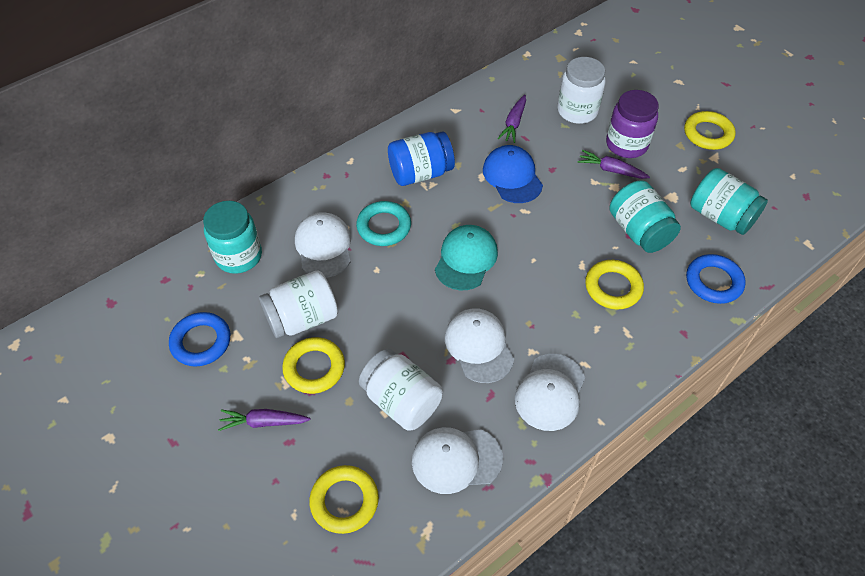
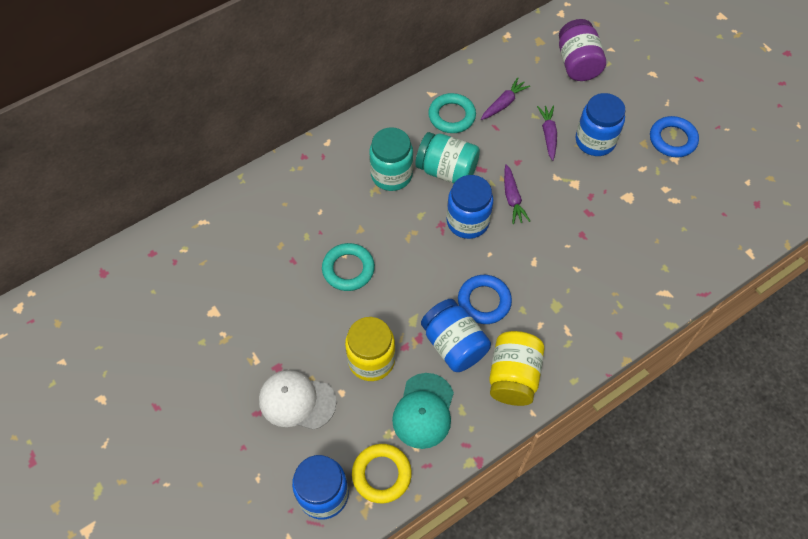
blue cap: [483,145,543,203] = 1 -> none = 0
blue jar: [388,131,455,186] = 1 -> [292,455,349,520] [421,299,491,372] [446,175,493,239] [576,93,626,156] = 4
turquoise jar: [203,201,262,274] [609,181,681,253] [690,168,768,235] = 3 -> [369,127,413,191] [415,132,480,183] = 2
turquoise ring: [356,201,411,246] = 1 -> [322,243,375,291] [428,93,476,133] = 2
white cap: [295,212,351,278] [412,427,503,494] [445,308,514,383] [515,354,585,431] = 4 -> [259,370,336,430] = 1
white jar: [259,271,338,338] [359,348,443,431] [557,57,606,124] = 3 -> none = 0
yellow jar: none = 0 -> [345,317,395,381] [489,331,544,406] = 2
yellow ring: [282,337,345,394] [309,465,379,534] [585,260,644,309] [684,111,736,150] = 4 -> [352,444,412,503] = 1

